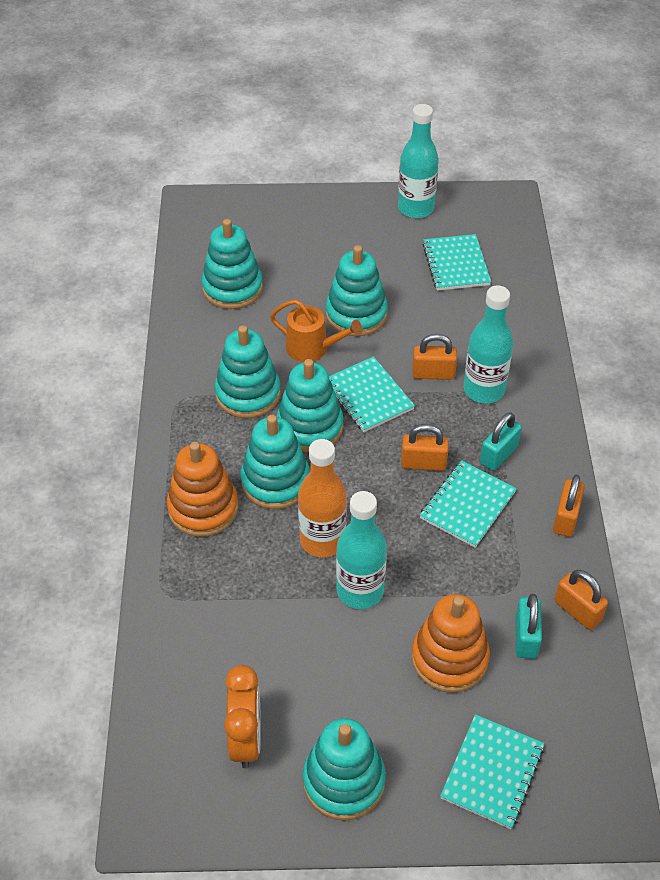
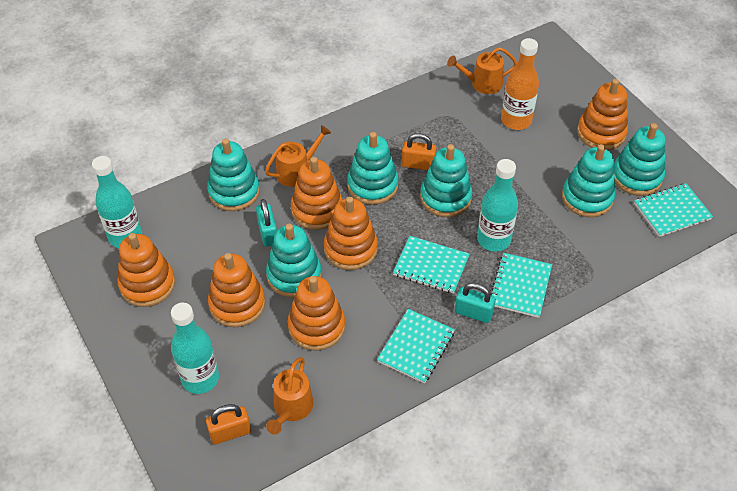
orange clock: [224,665,261,768] = 1 -> none = 0
orange padlock: [401,424,449,471] [412,334,457,380] [553,475,585,537] [554,570,608,630] = 4 -> [206,404,251,444] [401,133,436,170] = 2
orange stacking toy: [167,442,238,537] [411,594,490,693] = 2 -> [118,233,175,307] [208,253,265,327] [288,276,345,351] [291,157,343,230] [324,196,378,270] [577,79,628,150] = 6
orange watering can: [270,300,363,362] = 1 -> [265,125,331,187] [266,357,313,435] [447,47,517,94] = 3

